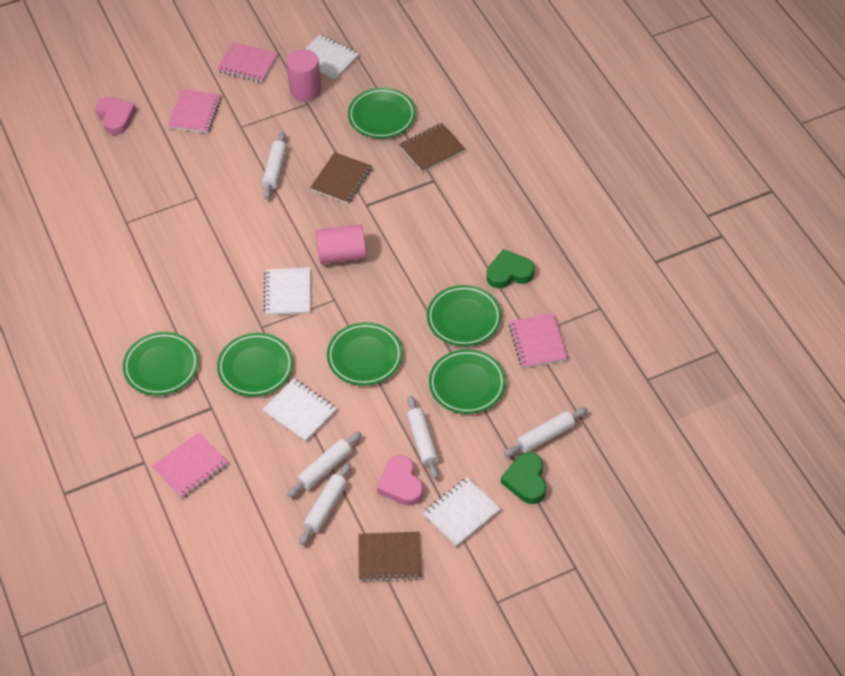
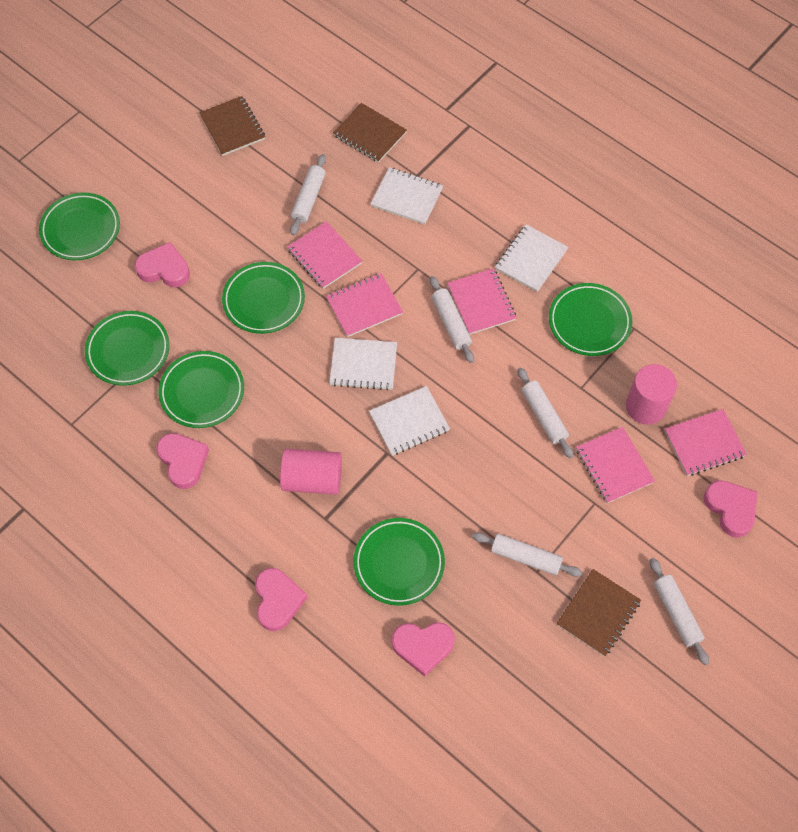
green heart: [486,249,535,288] [501,452,546,504] = 2 -> none = 0
pink heart: [96,97,136,135] [377,455,424,506] = 2 -> [135,242,190,287] [156,433,209,489] [255,568,308,631] [392,622,455,677] [704,480,758,538] = 5
pink notebook: [152,432,228,499] [168,89,222,133] [217,42,278,83] [509,313,568,368] = 4 -> [287,221,362,289] [326,273,403,337] [447,268,516,335] [576,427,655,503] [664,409,747,476] = 5

